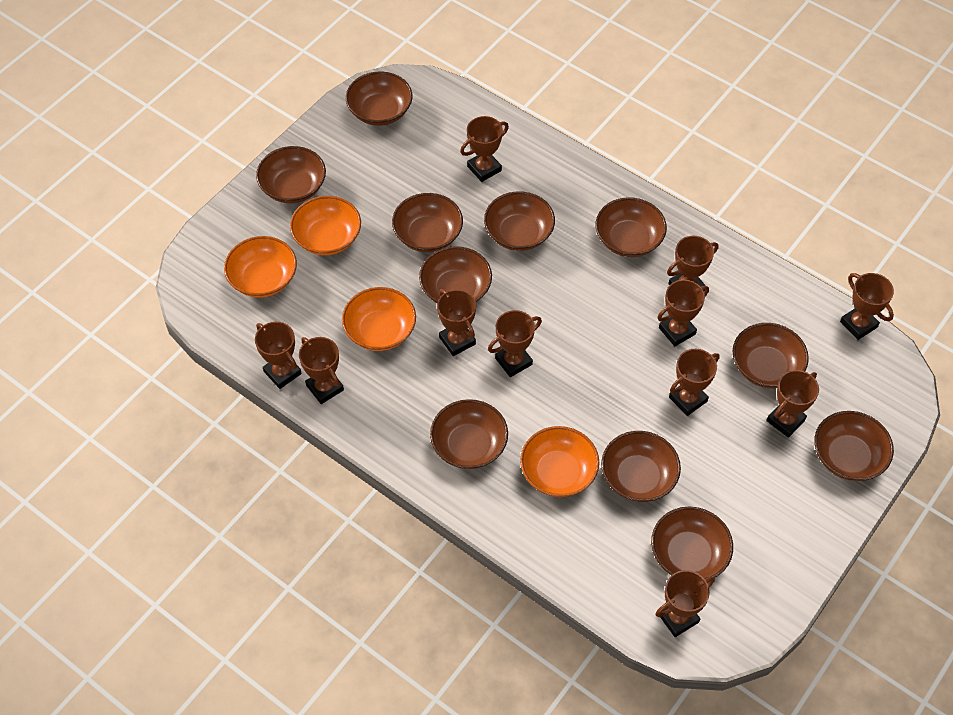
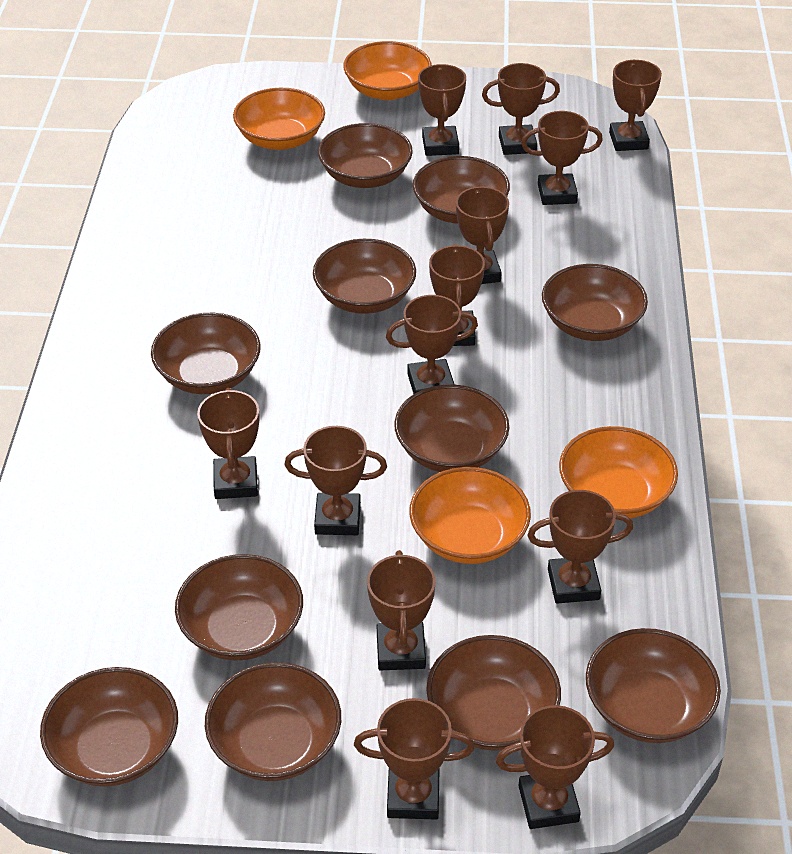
brown trophy: [255,322,302,389] [299,337,344,404] [437,289,476,356] [460,116,509,182] [488,310,542,377] [655,570,715,637] [657,280,709,346] [667,236,718,291] [669,349,720,416] [766,370,819,438] [840,273,894,340] = 11 -> [197,388,260,499] [285,426,387,535] [354,698,475,820] [367,550,436,670] [386,295,478,394] [418,64,466,156] [429,244,485,346] [456,186,509,284] [482,63,560,155] [496,705,614,829] [521,111,603,205] [528,490,633,604] [609,60,662,151] = 13

